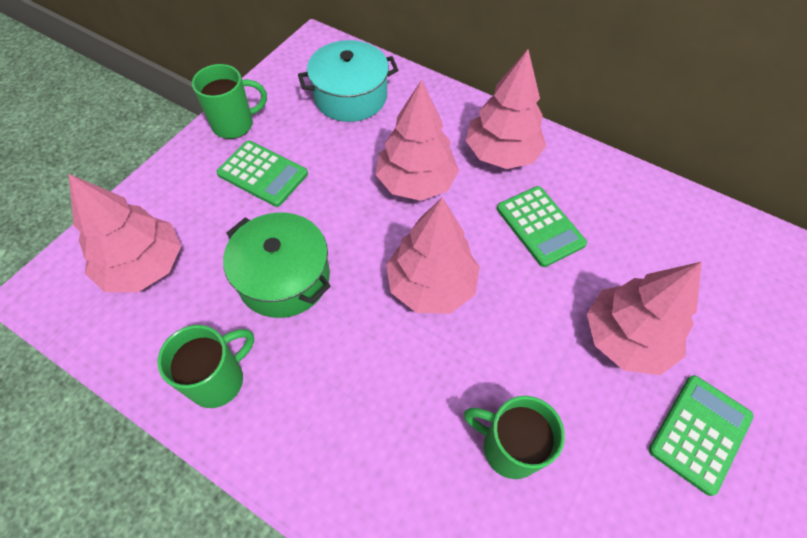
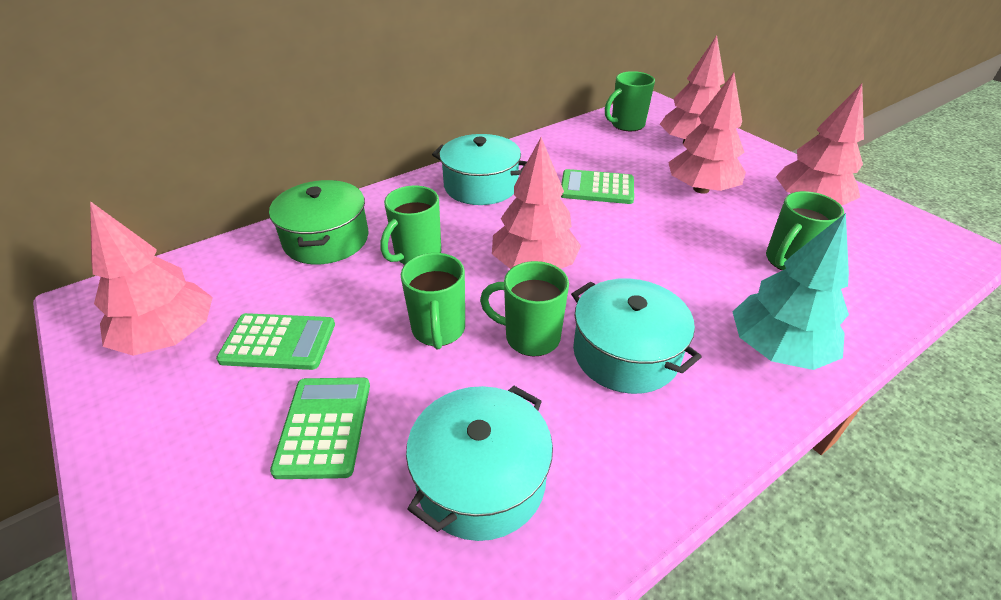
green mug: [157,325,254,408] [192,64,267,139] [464,396,565,479] = 3 -> [380,186,441,265] [401,253,465,349] [480,261,569,356] [605,71,655,131] [766,191,844,270] = 5
turquoise pot: [298,40,398,122] = 1 -> [406,386,553,541] [432,134,527,205] [571,278,702,394] = 3
turquoise tree: none = 0 -> [732,213,849,370] = 1

